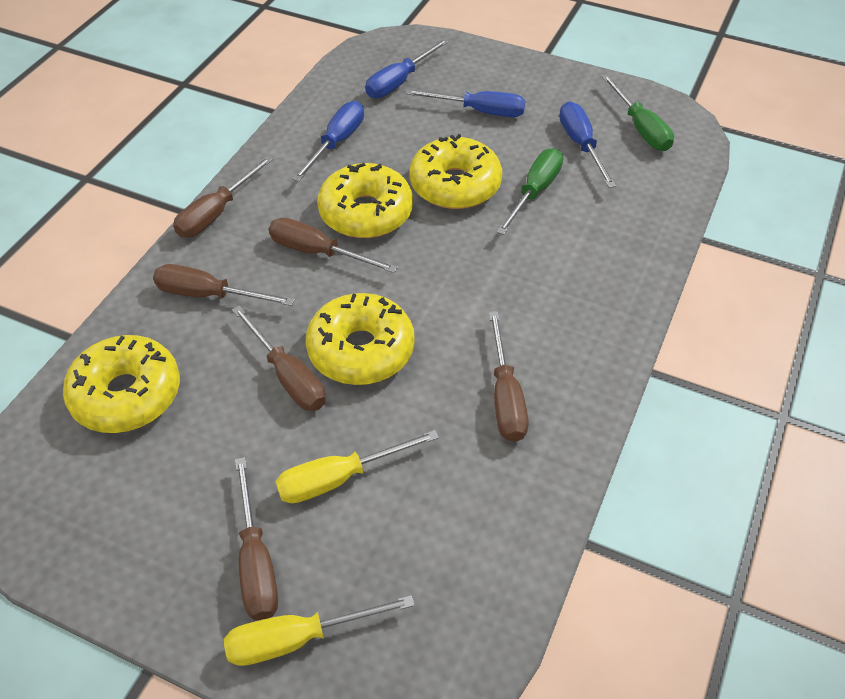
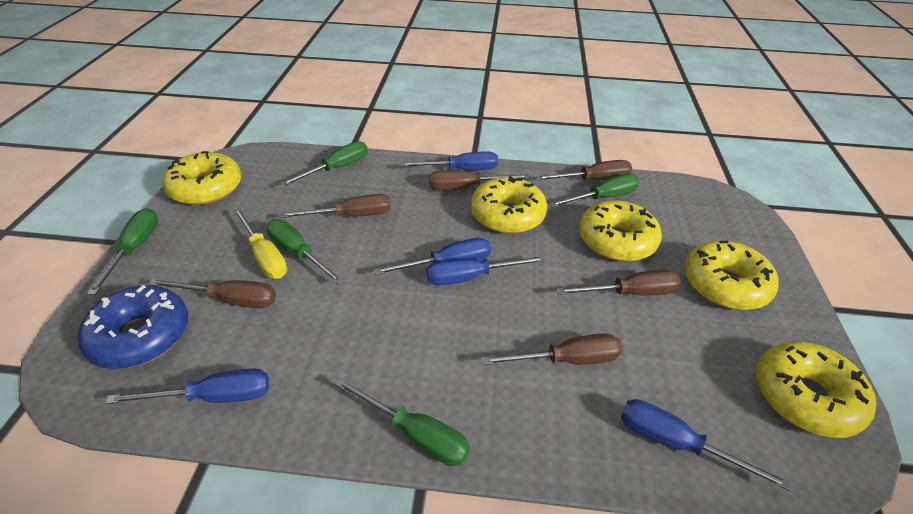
blue donut: none = 0 -> [78,285,188,369] = 1
blue screwdriver: [292,101,364,182] [365,38,449,98] [405,89,526,117] [559,102,616,188] = 4 -> [106,369,269,404] [373,238,491,275] [400,151,498,170] [427,256,546,285] [621,399,791,491] = 5
green screwdriver: [496,148,563,235] [601,74,674,151] = 2 -> [87,208,158,295] [266,219,344,285] [280,141,368,187] [334,378,470,466] [548,174,639,207] = 5
yellow donut: [63,335,180,433] [306,293,414,385] [317,163,413,238] [409,134,502,209] = 4 -> [162,151,241,205] [471,176,547,234] [579,200,662,261] [684,241,779,310] [756,341,876,438] = 5
yellow screwdriver: [224,595,415,666] [275,430,439,504] = 2 -> [233,208,287,279] = 1

